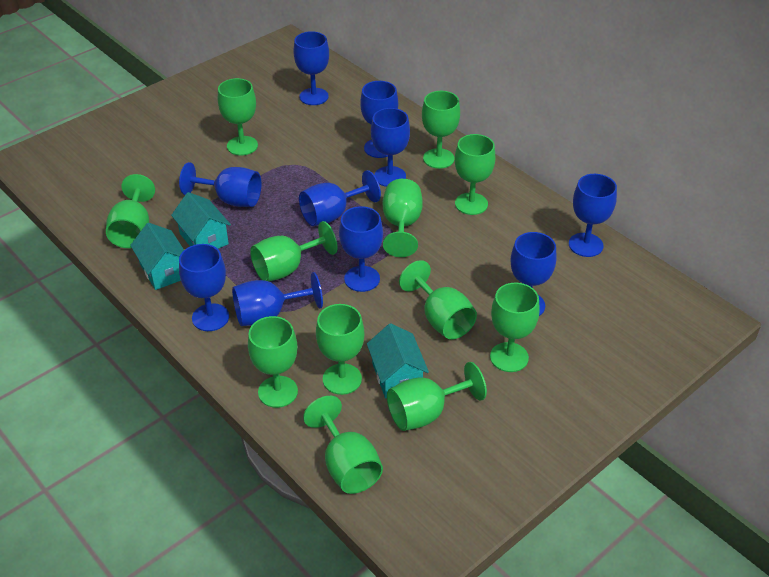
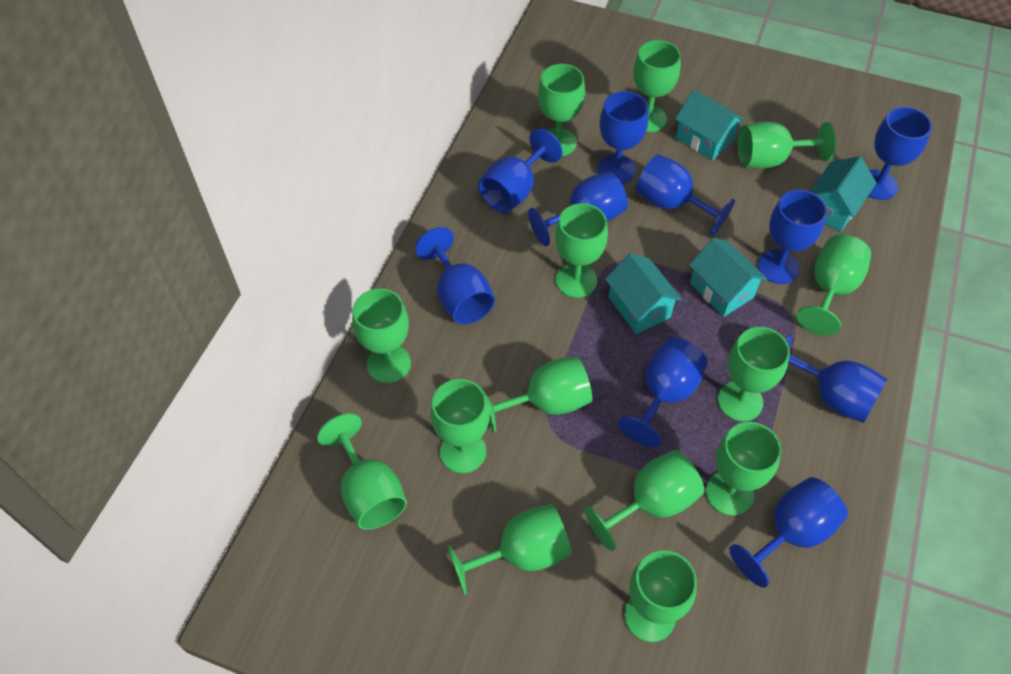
green goblet: [106,174,155,248] [218,78,258,156] [248,316,298,408] [250,221,338,281] [303,396,383,494] [316,304,365,395] [383,179,423,257] [387,362,487,431] [399,260,477,340] [422,91,460,169] [455,134,495,215] [490,283,540,372] = 12 -> [317,413,407,530] [352,288,411,383] [430,379,490,473] [447,504,572,595] [481,356,592,433] [538,64,585,156] [555,203,608,298] [585,450,704,551] [624,550,697,642] [633,40,681,132] [706,422,781,516] [718,327,790,421] [737,122,836,169] [796,235,871,336] = 14
turquoise house: [130,223,184,290] [171,192,231,249] [367,323,429,398] = 3 -> [605,253,682,334] [675,90,745,160] [689,238,767,317] [810,156,876,232] = 4

